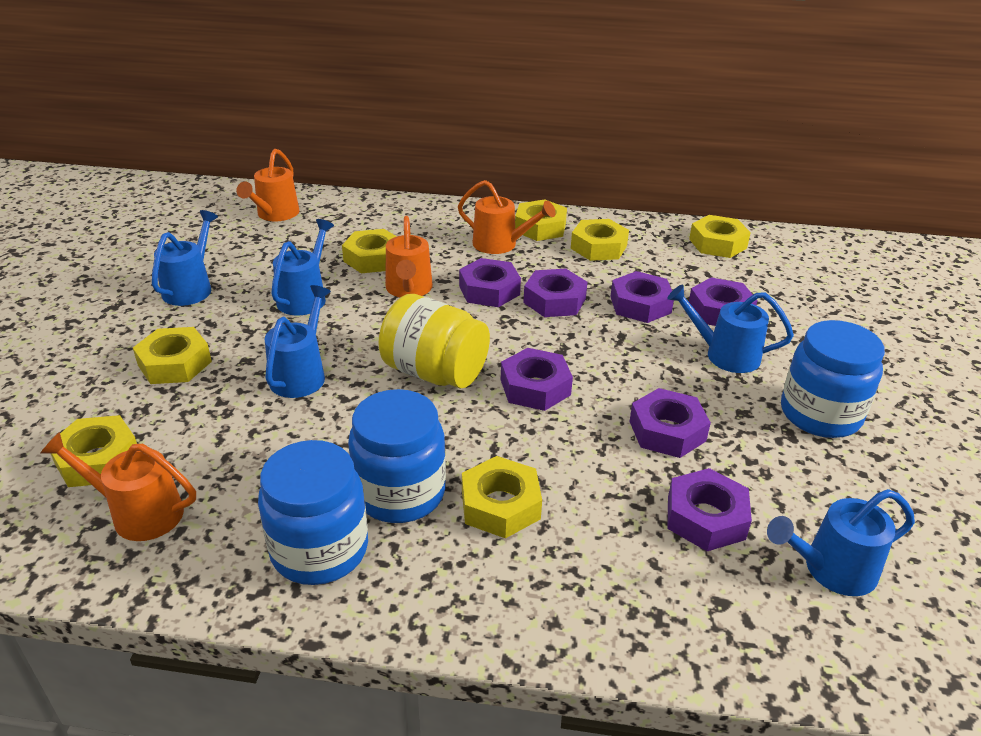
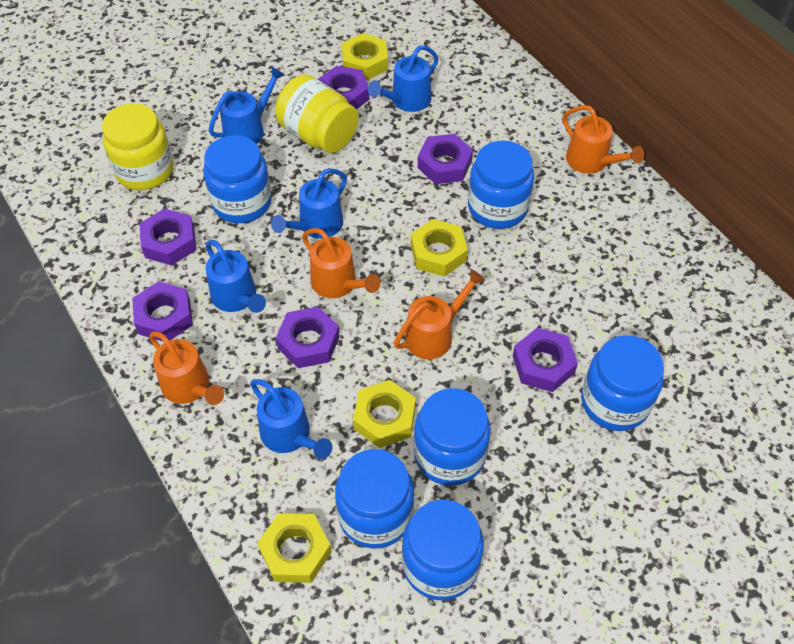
blue jar: [258,440,368,585] [348,389,446,523] [781,320,885,438] = 3 -> [203,135,272,223] [335,449,414,549] [402,500,484,600] [414,388,491,486] [468,140,534,229] [581,335,664,431] = 6
purple nut: [459,258,521,307] [501,348,573,411] [523,269,588,317] [610,271,674,323] [629,388,711,458] [668,468,752,551] [689,277,758,326] = 7 -> [132,281,193,341] [139,208,196,265] [276,307,340,368] [318,66,370,109] [418,134,473,184] [513,328,578,392] = 6
yellow jar: [378,294,490,388] = 1 -> [102,103,174,190] [275,74,359,153] = 2
yellow nut: [50,415,137,487] [133,327,212,384] [342,229,397,273] [462,456,542,539] [515,199,567,241] [571,219,629,261] [689,215,751,258] = 7 -> [257,513,332,583] [342,33,388,80] [353,380,416,448] [411,219,468,277] = 4

